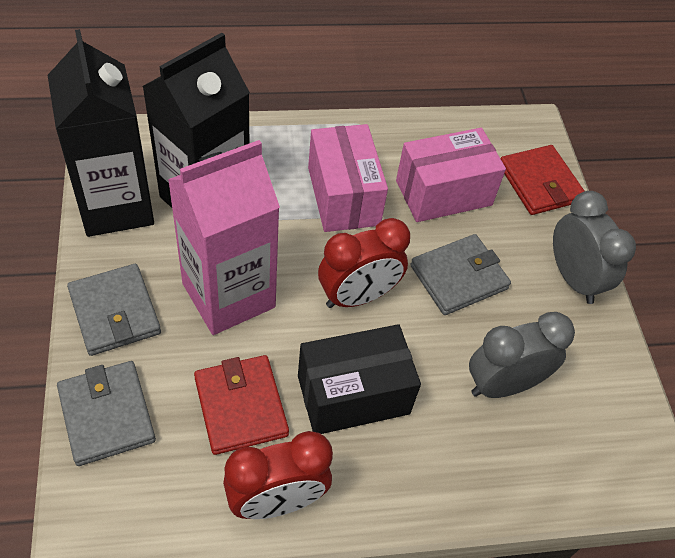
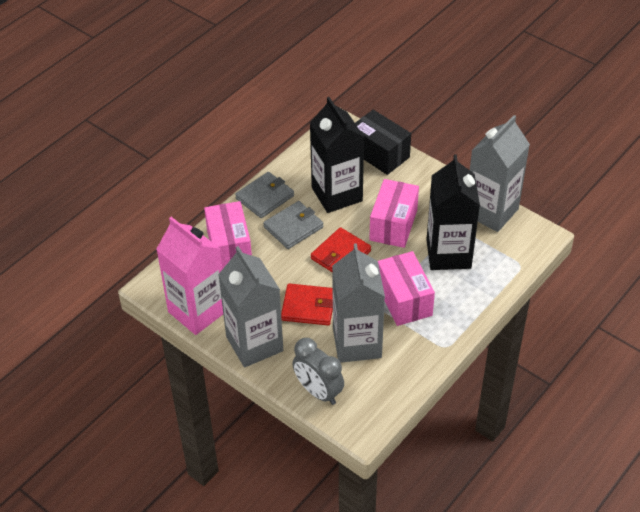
grey carton: none = 0 -> [218,246,283,367] [332,243,385,363] [470,115,530,232] = 3
grey clock: [469,312,575,398] [553,191,636,304] = 2 -> [292,338,344,405] = 1
grey wallet: [57,361,156,466] [67,264,161,356] [410,234,511,315] = 3 -> [235,172,294,218] [263,201,324,249] = 2
pink box: [308,124,388,232] [396,128,506,222] = 2 -> [204,201,252,269] [369,179,419,248] [378,251,435,326] = 3
red clock: [223,431,333,519] [318,218,410,308] = 2 -> none = 0

